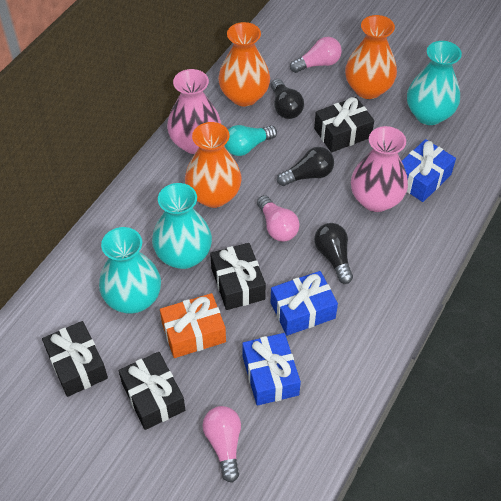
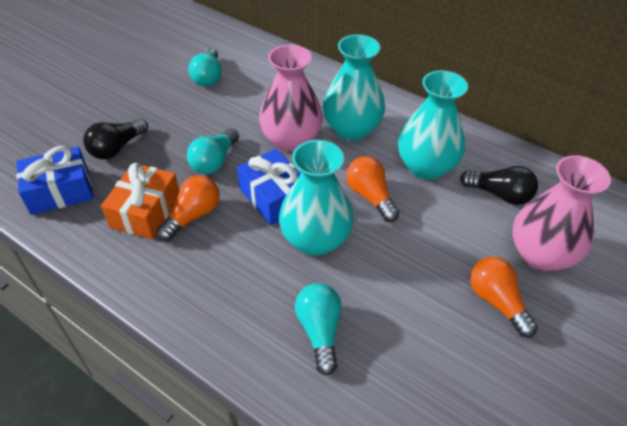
black gift: [42,321,108,397] [119,352,185,430] [210,243,266,310] [314,97,374,152] = 4 -> none = 0
black light bulb: [271,79,304,119] [277,147,334,186] [314,223,353,284] = 3 -> [83,118,148,159] [460,166,538,205] = 2
blue gift: [242,333,301,406] [271,271,338,336] [402,139,456,202] = 3 -> [16,146,93,215] [237,149,300,225] = 2
orange light bulb: none = 0 -> [157,175,220,241] [346,156,399,222] [470,257,538,338] = 3
orange vase: [185,122,242,208] [218,22,270,107] [345,15,397,99] = 3 -> none = 0
pink light bulb: [202,406,241,483] [257,195,299,241] [290,37,342,73] = 3 -> none = 0
turquoise light bulb: [224,125,277,156] = 1 -> [187,128,239,174] [188,48,221,87] [295,283,342,375] = 3

